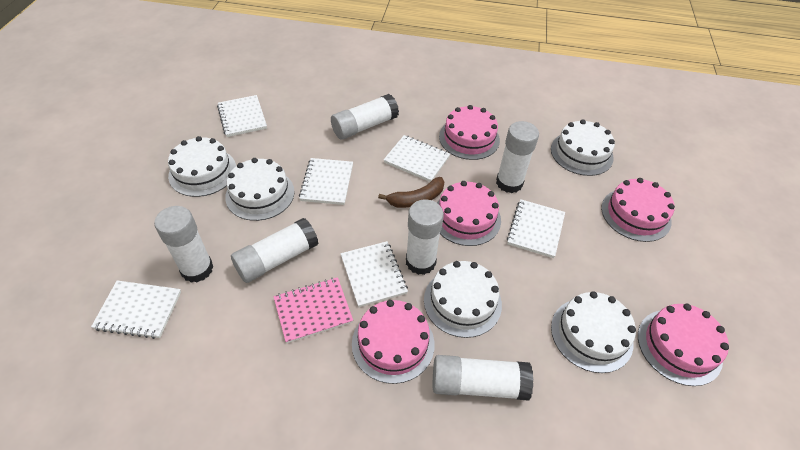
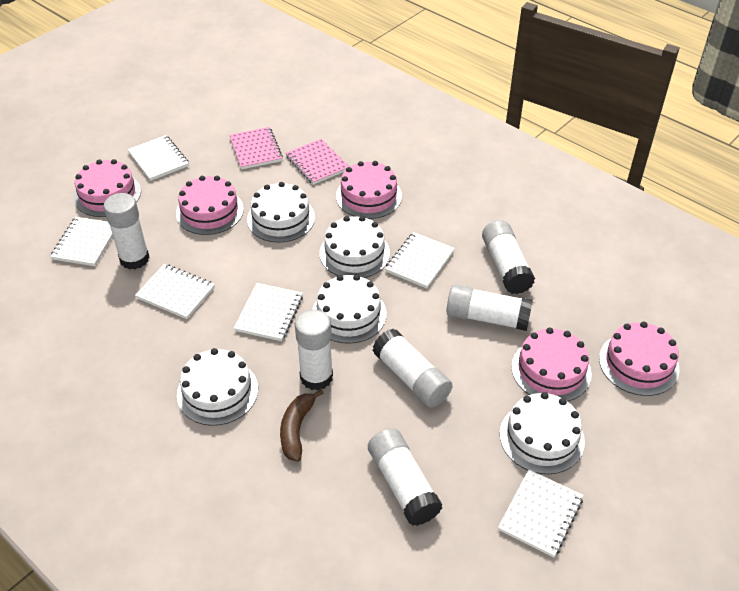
pink notebook: [273,277,353,343] = 1 -> [229,127,283,169] [286,139,350,185] = 2

